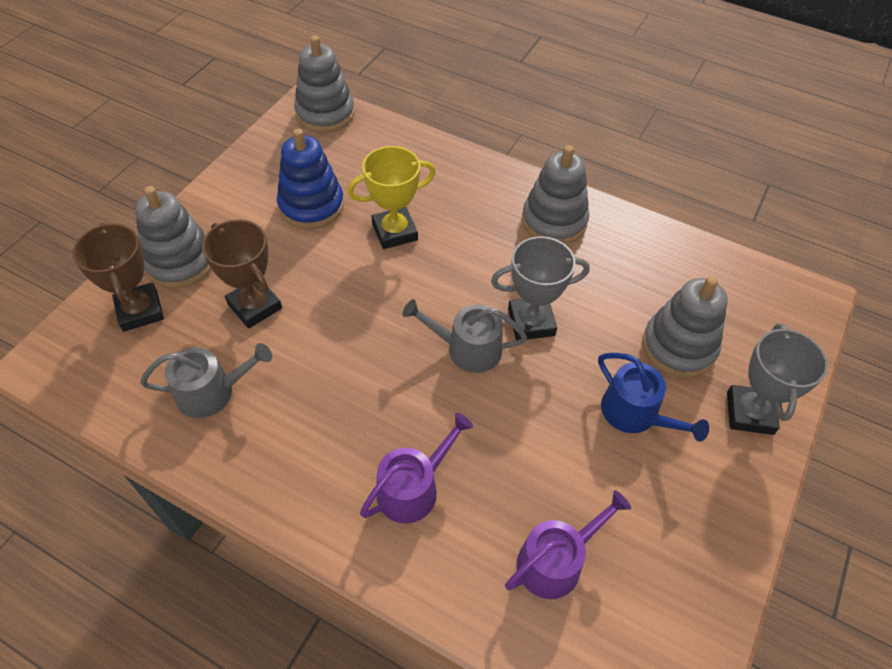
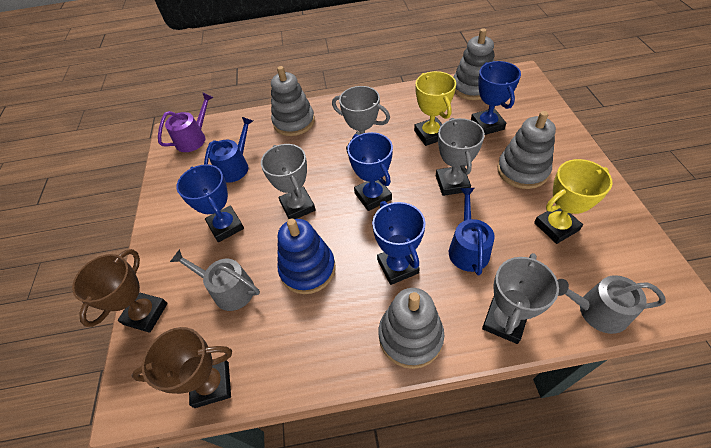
blue trophy: none = 0 -> [177,164,244,242] [347,132,393,211] [372,201,425,285] [471,61,521,135] = 4
blue watering can: [598,353,709,442] = 1 -> [204,117,253,183] [449,188,495,276] = 2
grey trophy: [491,236,590,340] [727,323,828,435] = 2 -> [261,144,316,219] [332,86,390,154] [436,118,485,196] [482,253,559,344] = 4
purple watering can: [360,413,473,523] [505,490,631,599] = 2 -> [158,92,214,152] = 1
yellow trophy: [348,146,436,249] = 1 -> [414,71,456,146] [534,159,613,244] = 2

